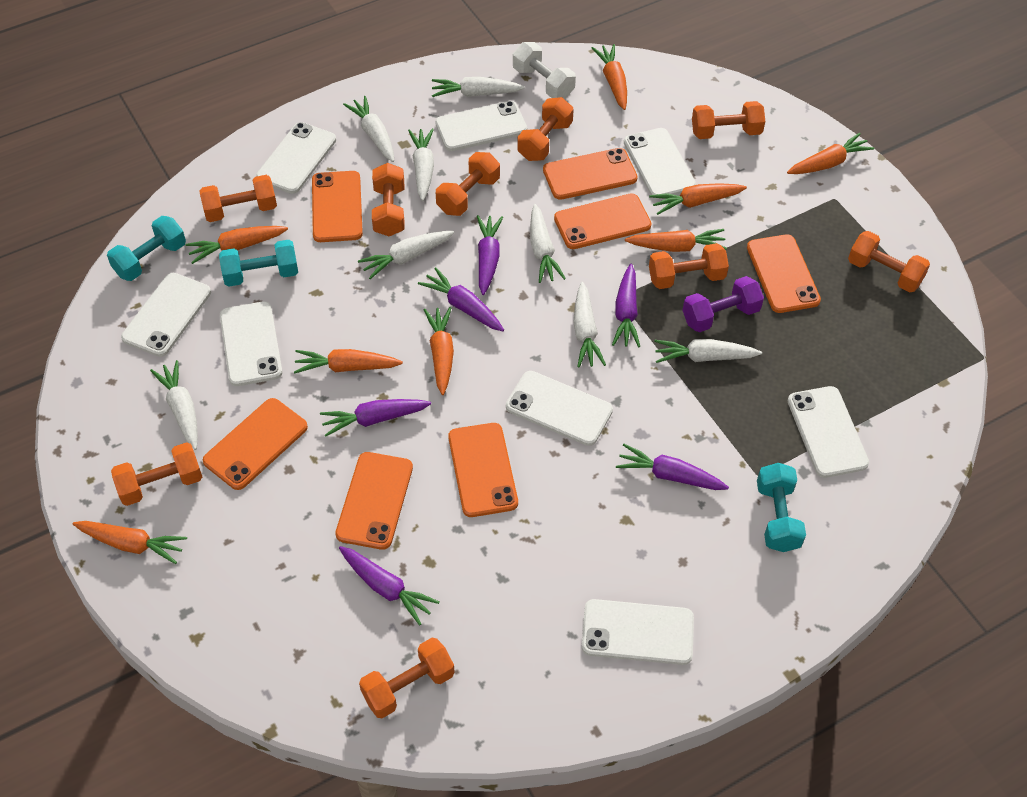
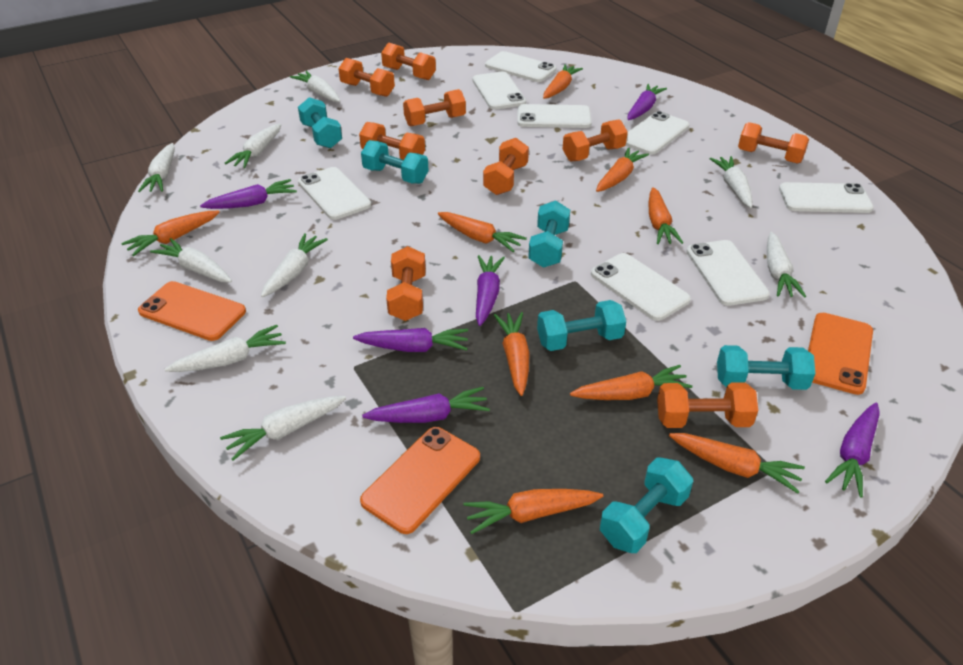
orange carrot: [73,521,187,564] [186,226,288,264] [294,349,403,374] [424,307,454,395] [592,44,627,110] [625,229,727,252] [649,183,747,215] [787,132,874,174] = 8 -> [121,211,220,256] [438,212,527,252] [463,489,603,534] [494,312,530,396] [543,64,583,99] [570,365,693,400] [596,148,649,192] [648,187,683,244] [669,433,805,494] = 9
orange phone: [203,398,308,490] [312,171,363,242] [335,452,413,550] [448,423,518,517] [543,148,637,200] [554,194,652,249] [747,234,821,313] = 7 -> [138,281,246,341] [360,427,480,534] [808,313,873,395] = 3
purple dumbbell: [682,276,764,332] = 1 -> none = 0
turquoise dumbbell: [107,216,186,281] [219,240,298,287] [757,463,806,552] = 3 -> [298,97,342,148] [361,140,429,184] [528,200,570,268] [537,300,626,351] [600,457,693,553] [717,345,816,390] = 6
white carrot: [150,360,198,450] [343,96,394,162] [358,231,454,279] [408,128,434,201] [432,77,525,97] [530,204,566,283] [573,282,606,367] [654,339,762,363] = 8 -> [138,143,175,192] [150,238,232,282] [165,325,286,372] [220,396,346,461] [225,124,281,168] [261,233,328,297] [290,71,340,102] [709,156,752,208] [767,232,806,298] = 9
white dumbbell: [513,42,576,99] = 1 -> none = 0

